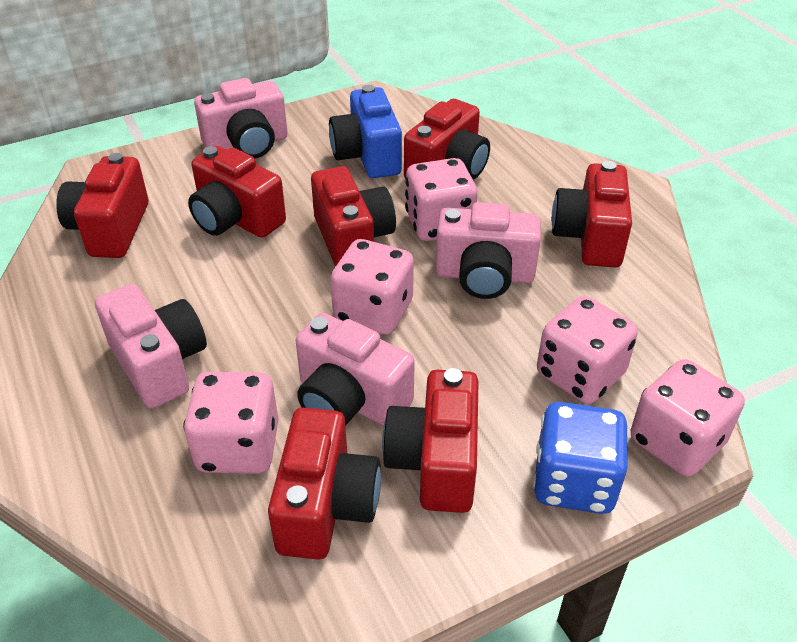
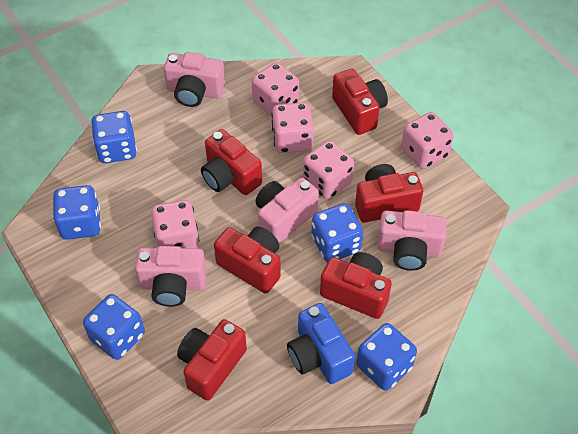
blue dice: [533,402,629,514] = 1 -> [53,185,101,240] [83,294,145,360] [91,111,137,163] [311,203,363,262] [356,323,417,390] = 5
red camera: [56,153,148,258] [188,146,286,238] [268,408,381,560] [311,166,396,267] [382,368,479,513] [404,99,490,179] [552,161,632,267] = 7 -> [177,319,247,401] [201,129,262,195] [214,227,281,294] [320,252,392,319] [332,69,388,135] [355,164,423,223] = 6

